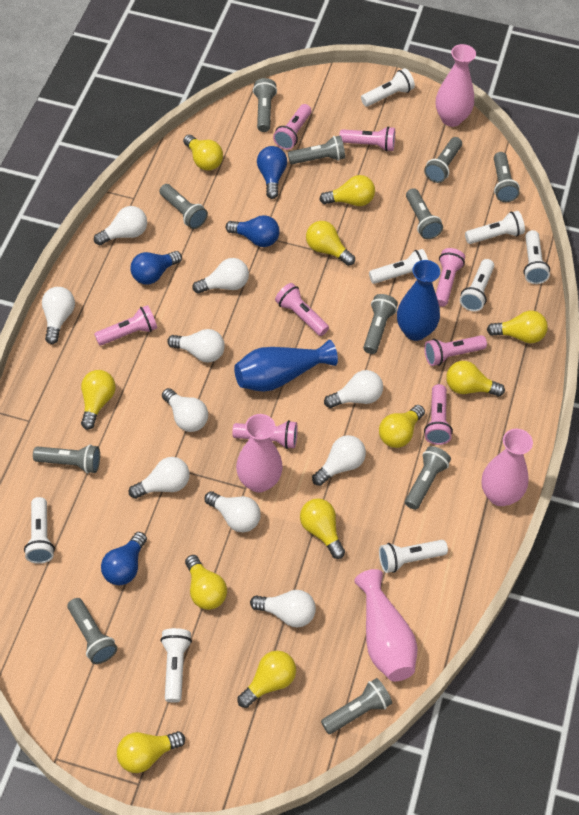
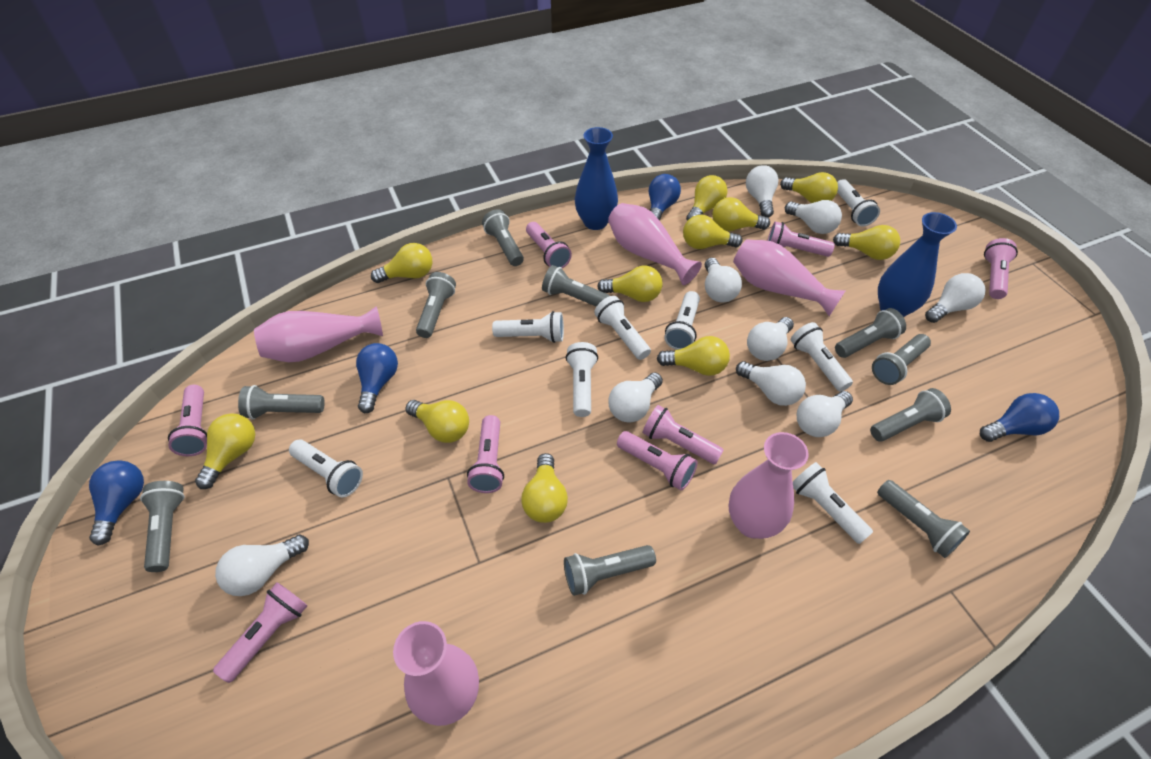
grey flashlight: [33,444,100,473] [68,598,117,664] [159,184,208,229] [253,78,277,132] [288,136,345,164] [321,678,392,734] [363,294,398,354] [405,446,451,510] [406,188,443,239] [424,137,462,183] [494,152,520,202] = 11 -> [140,481,185,572] [238,385,325,419] [416,272,456,338] [482,209,524,266] [542,265,610,307] [564,545,656,596] [835,308,906,358] [870,388,951,442] [872,334,931,385] [877,480,970,558] = 10
pink vase: [236,414,283,493] [354,569,418,681] [436,44,476,127] [481,429,533,506] = 4 -> [254,306,383,362] [393,621,479,726] [608,203,702,285] [729,432,809,539] [733,239,846,316] = 5
white light bulb: [42,287,75,344] [94,206,147,245] [129,457,190,499] [162,388,208,432] [167,329,225,362] [192,258,249,294] [205,491,261,532] [250,590,316,628] [312,435,366,486] [324,370,383,408] = 10 -> [215,534,309,596] [608,373,663,423] [705,258,742,303] [736,361,806,406] [746,165,779,218] [747,317,794,361] [785,200,842,234] [797,391,853,437] [925,273,985,323] = 9

